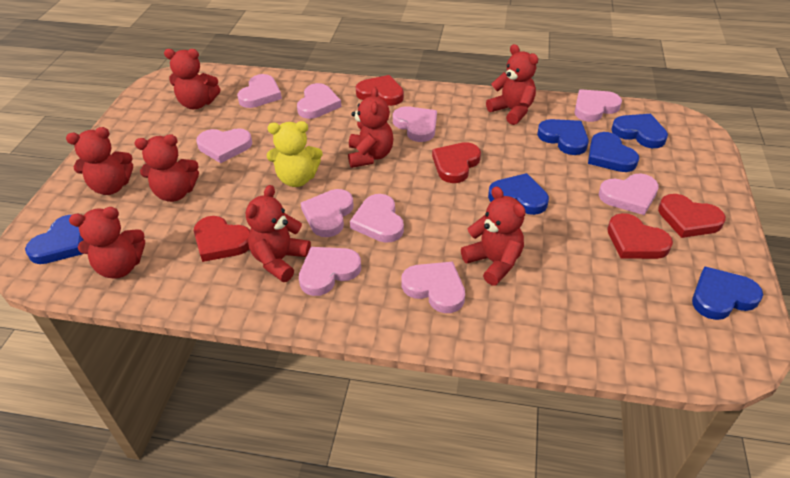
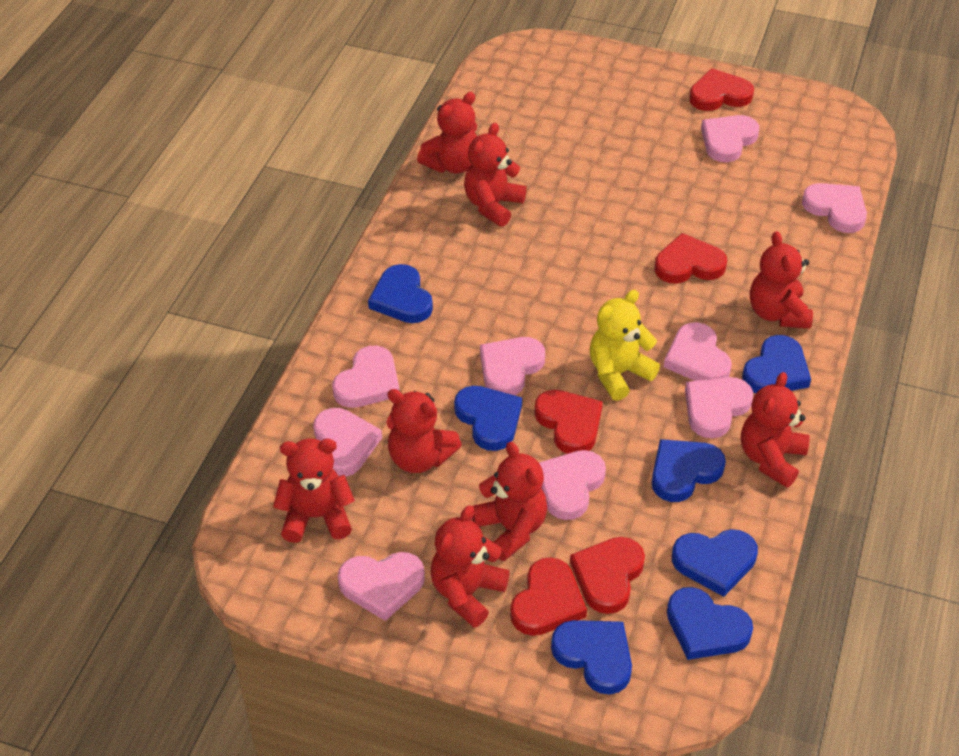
blue heart: [25,215,84,264] [488,173,549,215] [537,119,589,155] [588,132,639,172] [611,114,668,148] [692,266,763,320] = 6 -> [368,264,433,323] [454,386,522,451] [551,620,632,695] [652,439,726,502] [667,587,753,660] [672,529,758,597] [742,335,811,393] = 7
pink heart: [196,128,252,163] [237,74,282,108] [297,83,341,119] [299,247,361,296] [301,189,354,237] [350,194,404,243] [393,106,437,142] [401,262,465,313] [575,89,622,122] [599,174,659,215] = 10 -> [313,408,382,477] [332,346,400,408] [338,552,425,621] [480,337,545,395] [539,450,606,520] [664,322,732,381] [685,377,753,438] [701,115,759,162] [802,183,867,233] = 9

